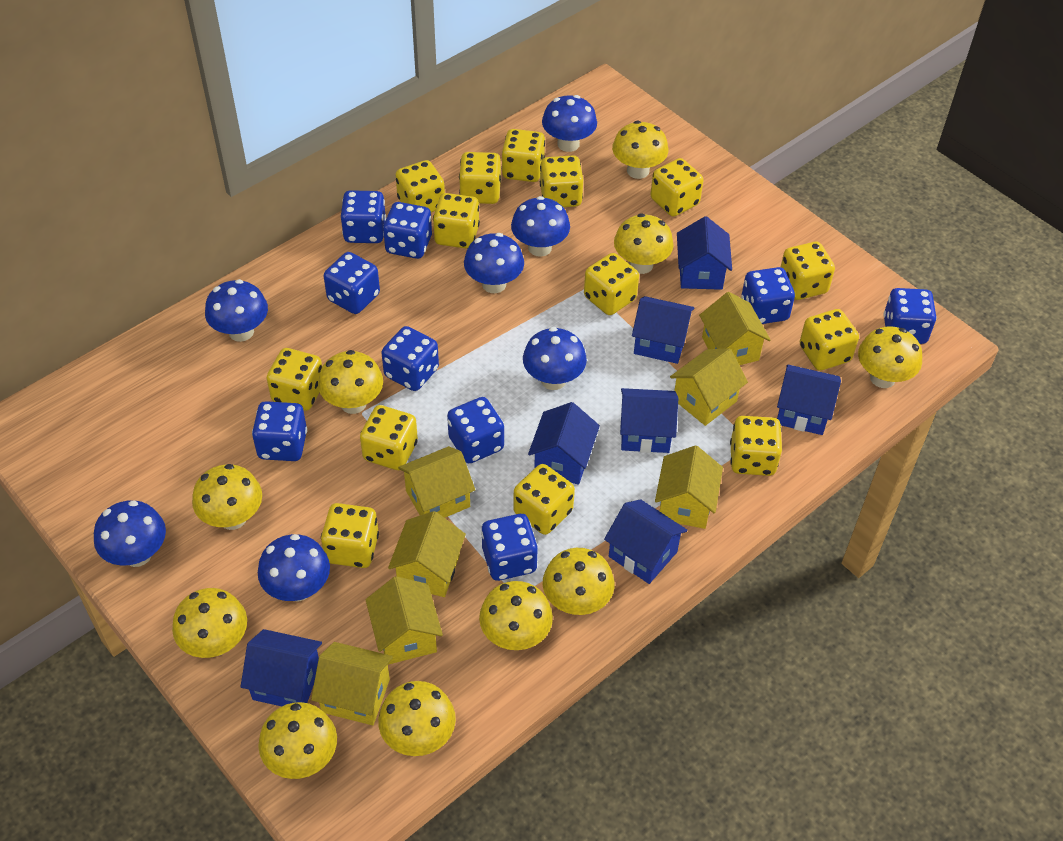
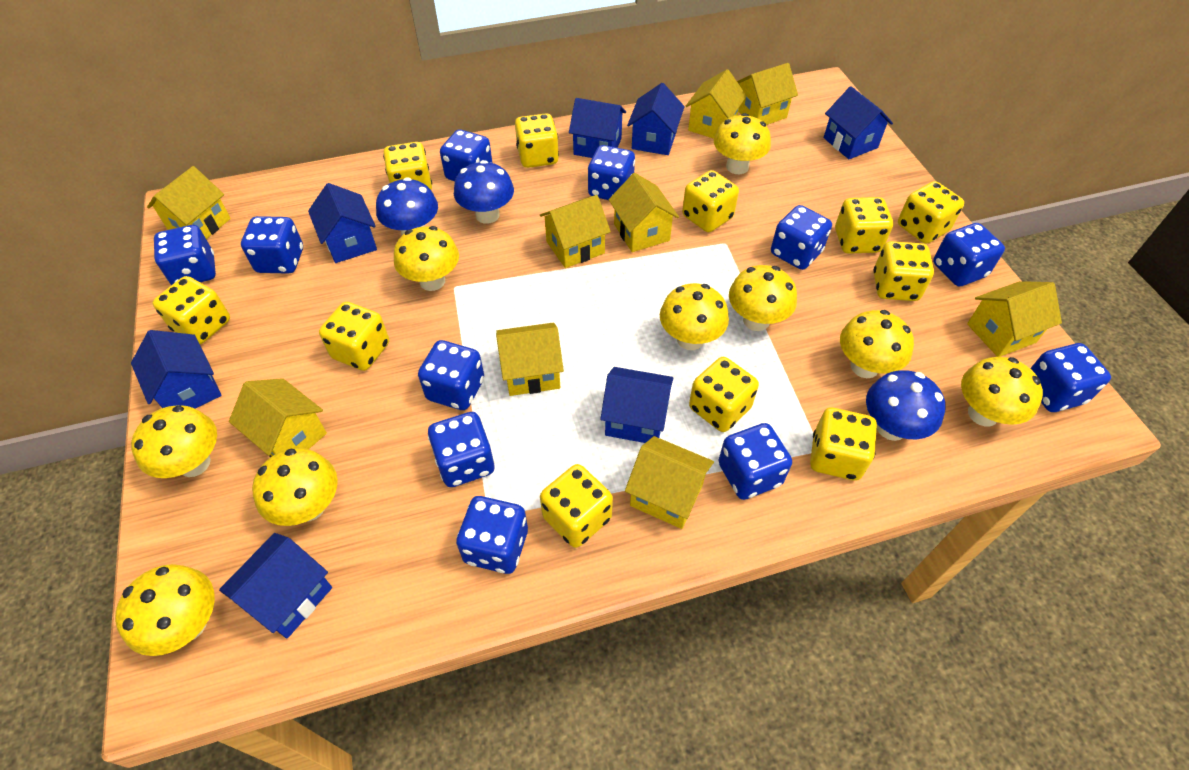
blue dice: [252,401,307,461] [324,252,380,314] [341,190,386,243] [381,326,439,391] [383,202,432,259] [447,397,504,463] [481,514,538,581] [741,267,795,324] [883,288,937,344] = 9 -> [154,225,216,285] [241,216,303,274] [418,340,484,410] [428,412,494,487] [440,129,493,181] [456,496,528,574] [588,145,635,200] [719,423,792,500] [771,205,832,270] [933,223,1005,287] [1030,343,1111,412] = 11
blue mushroom: [94,500,166,567] [205,279,268,342] [258,534,330,601] [464,233,524,293] [511,196,570,257] [523,327,587,390] [542,95,597,152] = 7 -> [376,177,438,235] [454,160,514,224] [866,370,945,441] = 3
yellow dice: [267,348,322,411] [321,503,379,568] [360,405,418,470] [395,160,445,213] [433,193,480,249] [459,152,501,204] [502,129,545,182] [513,464,575,535] [540,155,583,207] [584,253,639,315] [650,158,704,217] [730,416,782,476] [781,242,835,300] [800,309,859,371] = 14 -> [153,276,230,344] [319,302,389,371] [383,142,432,190] [515,113,559,168] [540,464,613,548] [682,170,739,232] [689,357,759,432] [810,407,877,481] [835,197,893,254] [874,241,934,301] [898,181,964,244] = 11
yellow house: [311,642,393,725] [366,576,443,665] [388,511,466,597] [398,446,475,518] [655,445,723,529] [670,348,748,426] [699,292,771,365] = 7 -> [147,166,231,239] [229,378,327,457] [496,323,564,396] [540,195,611,268] [609,173,679,252] [625,436,714,529] [686,69,747,139] [737,63,798,125] [967,281,1062,357] = 9
yellow mushroom: [172,588,247,658] [192,464,262,530] [258,702,337,779] [318,350,383,414] [378,681,456,756] [479,581,553,650] [543,548,614,615] [612,121,668,179] [614,213,674,274] [858,326,922,388] = 10 -> [115,564,215,656] [131,405,217,478] [252,448,338,526] [394,226,459,291] [660,283,729,350] [714,113,771,174] [729,265,797,331] [840,310,914,378] [961,357,1043,427] = 9

